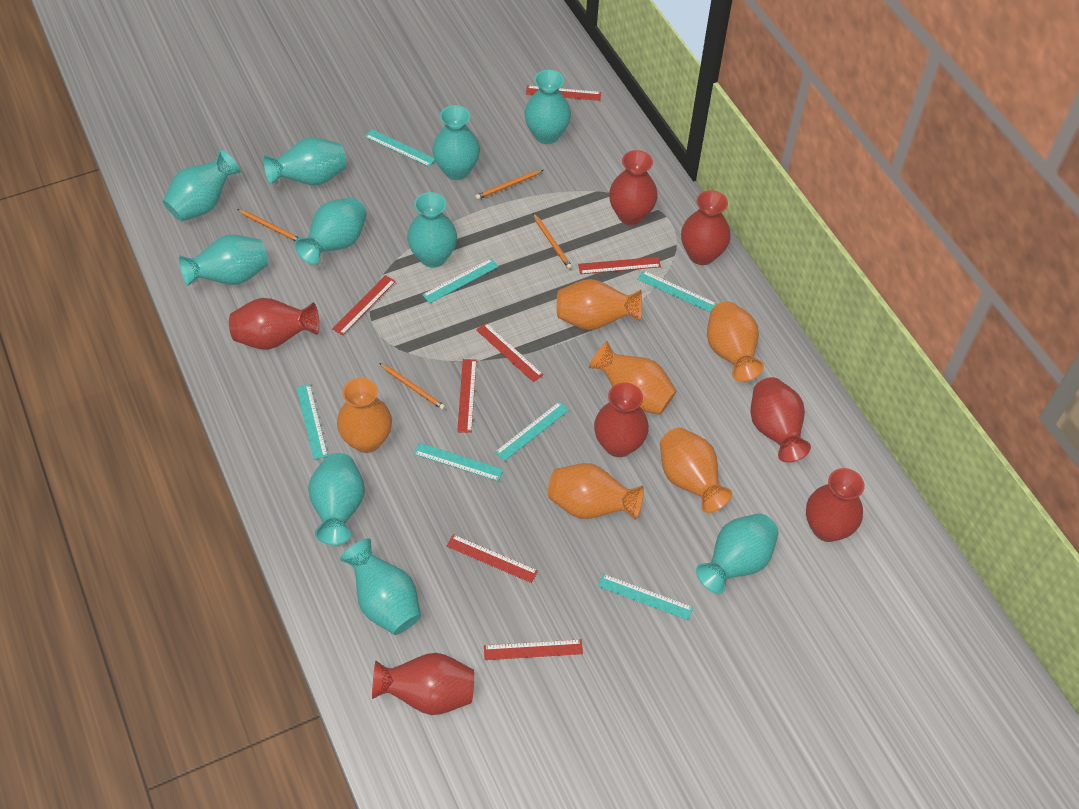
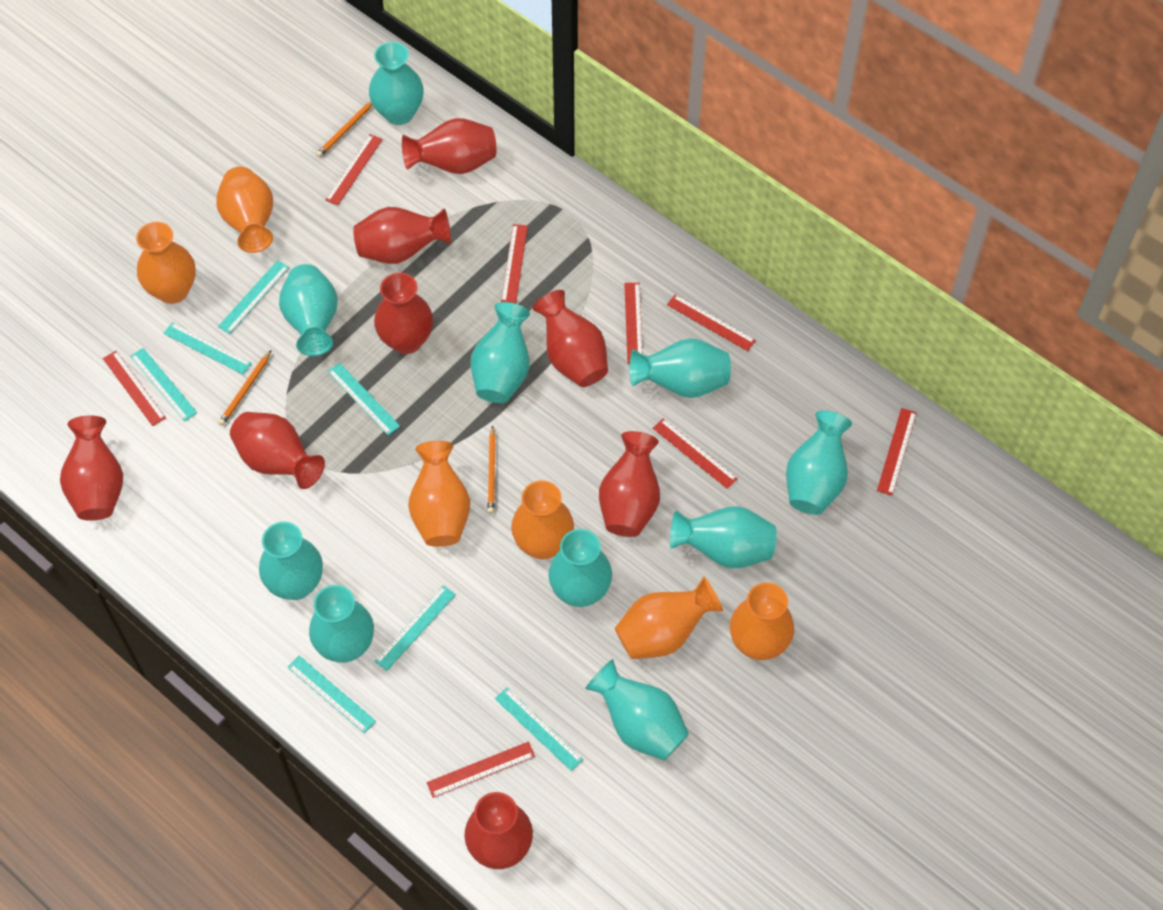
orange pencil: [237,209,299,241] [379,363,445,410] [475,170,543,200] [533,213,572,269] = 4 -> [218,351,271,426] [316,101,372,157] [488,426,496,514] = 3
red ruler: [332,275,396,335] [447,534,538,583] [457,359,477,433] [476,323,543,382] [484,639,583,660] [526,86,601,101] [578,257,661,274] = 7 -> [103,351,166,426] [325,134,383,205] [427,741,535,798] [501,224,528,303] [624,283,643,364] [653,418,738,489] [667,294,756,351] [877,408,917,495] = 8
red vase: [229,298,319,350] [372,653,474,715] [594,383,649,457] [609,150,658,225] [681,190,731,265] [750,377,811,462] [806,468,864,542] = 7 -> [60,415,123,521] [230,412,325,489] [353,207,451,264] [374,273,433,354] [402,118,496,174] [464,792,533,869] [533,290,608,387] [599,431,660,537] = 8

